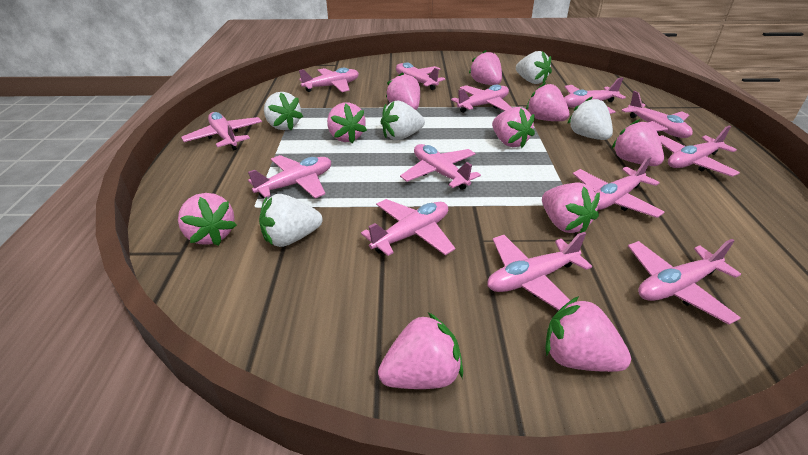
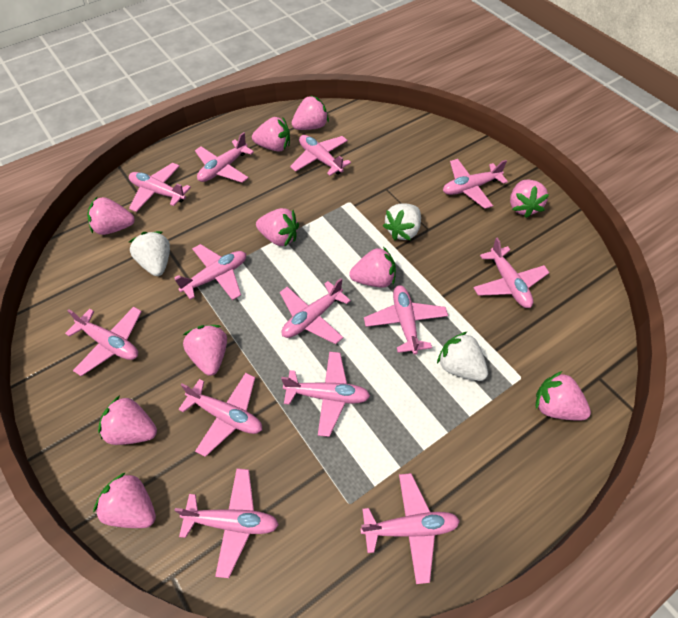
white strawberry: [259,194,323,247] [264,92,303,130] [381,100,425,140] [516,51,552,84] [567,97,613,140] = 5 -> [129,231,170,276] [383,204,421,241] [437,331,488,381] = 3

